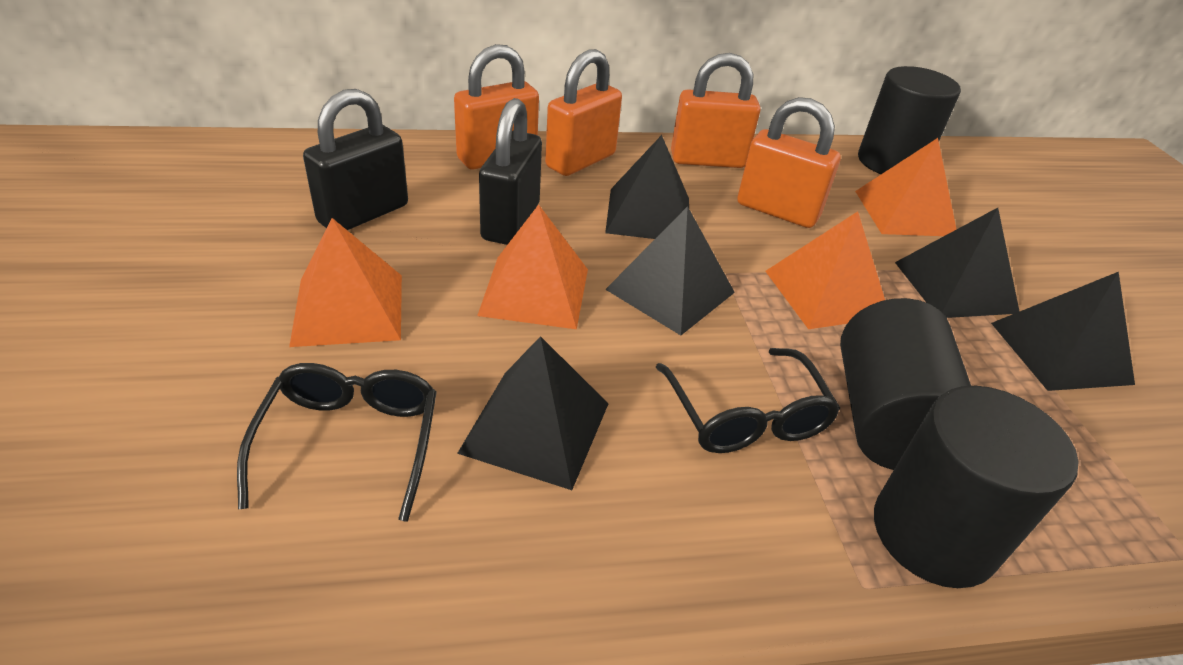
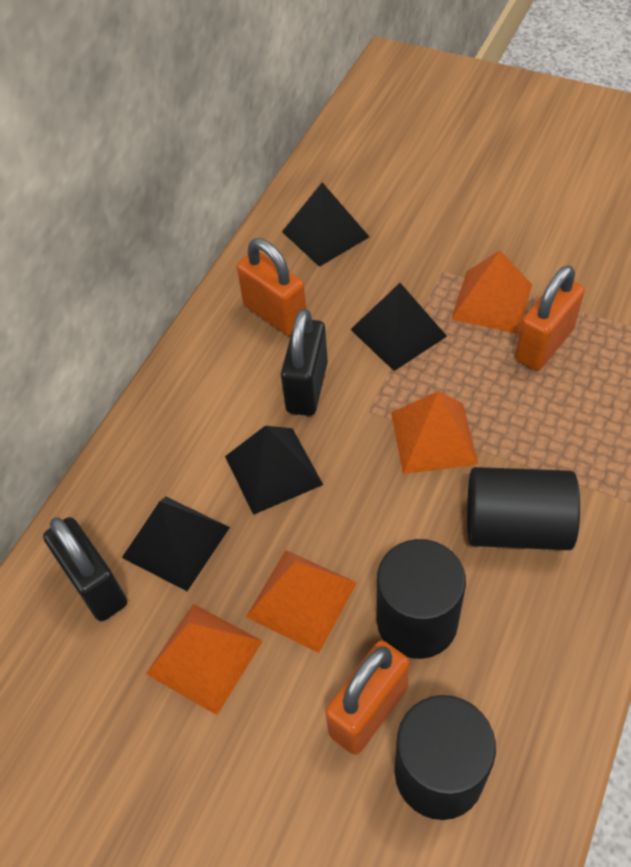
black glasses: [237,363,437,522] [656,348,840,453] = 2 -> none = 0
black pyramid: [457,336,608,490] [605,135,689,239] [605,206,735,335] [895,208,1020,318] [991,272,1135,391] = 5 -> [122,497,230,591] [225,425,323,515] [282,182,369,267] [350,283,447,371] = 4
orange padlock: [454,44,539,170] [545,49,622,176] [671,53,760,168] [737,97,841,228] = 4 -> [237,238,306,336] [325,641,410,755] [515,265,585,371] = 3

